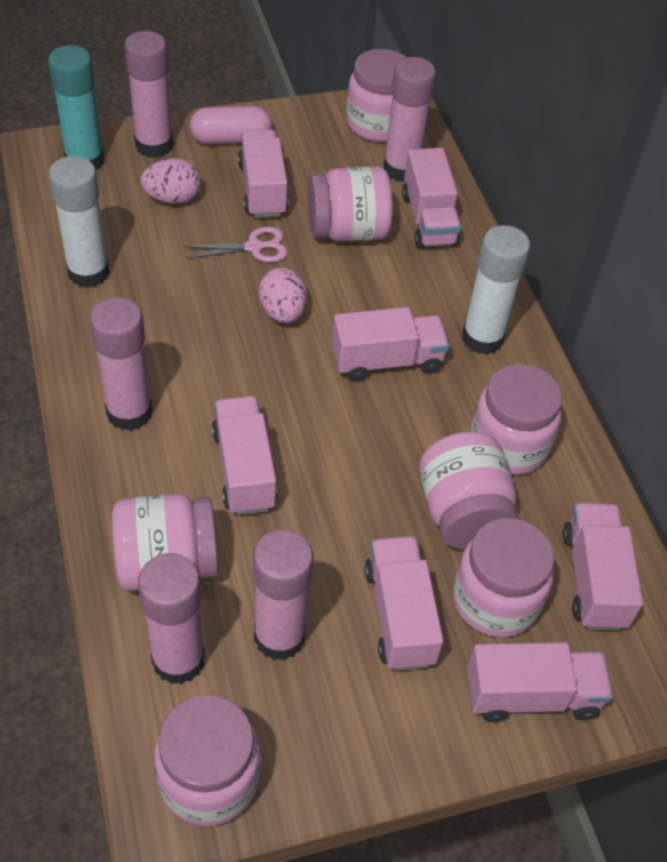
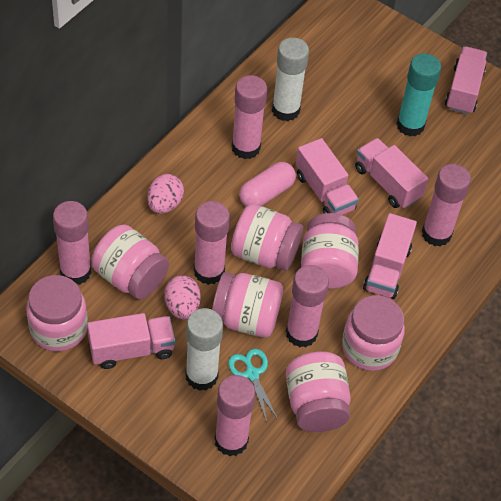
pink glue stick: [90,297,153,431] [124,31,173,158] [138,553,205,685] [253,529,314,660] [383,57,436,182] = 5 -> [53,201,92,285] [194,201,230,285] [215,375,256,456] [232,75,267,159] [286,265,329,347] [422,164,471,247] = 6
pink scissors: [184,227,287,262] = 1 -> none = 0
pink truck: [212,396,277,515] [238,130,289,218] [332,307,449,382] [365,536,444,671] [402,148,461,248] [467,642,613,722] [563,503,643,630] = 7 -> [87,313,175,369] [296,138,359,215] [355,138,428,209] [363,213,417,299] [445,46,487,114] = 5
turquoise scissors: none = 0 -> [228,349,278,422] = 1

